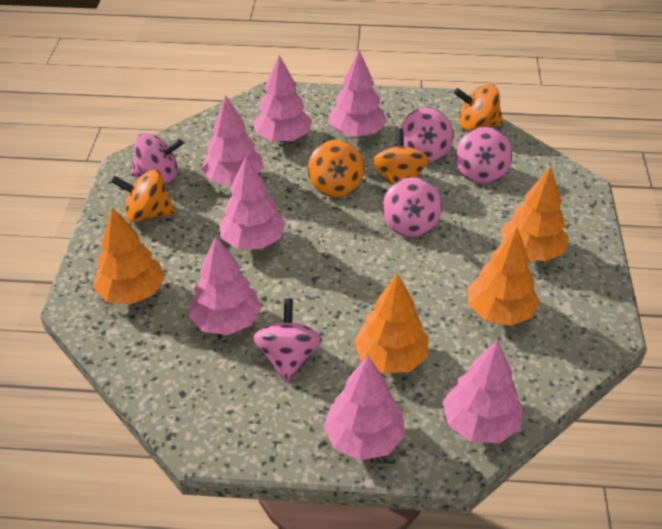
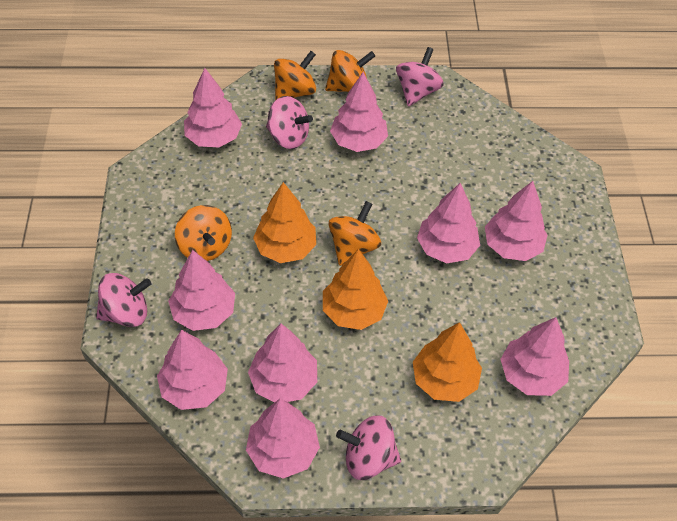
orange tree: [93,207,165,305] [354,273,428,374] [468,227,540,326] [501,166,569,262] = 4 -> [253,182,316,263] [323,249,388,330] [413,322,482,402] = 3
pink spinning top: [131,133,183,183] [253,298,322,382] [382,177,442,237] [400,108,454,163] [456,127,512,184] = 5 -> [96,273,151,327] [266,96,313,149] [336,415,401,480] [396,47,444,106] = 4
pink tree: [189,236,262,335] [201,95,263,186] [219,156,285,249] [253,55,312,142] [323,356,405,460] [328,50,387,137] [442,340,523,443] = 7 -> [157,330,228,410] [168,250,235,331] [184,68,242,147] [246,399,320,479] [248,324,317,402] [330,72,388,152] [417,183,480,263] [485,181,548,261] [500,317,569,396] = 9

